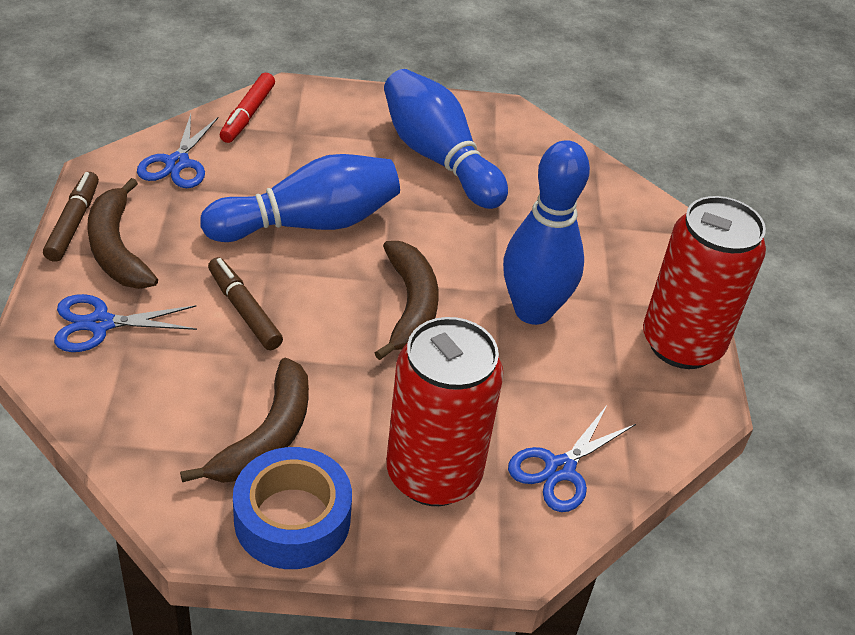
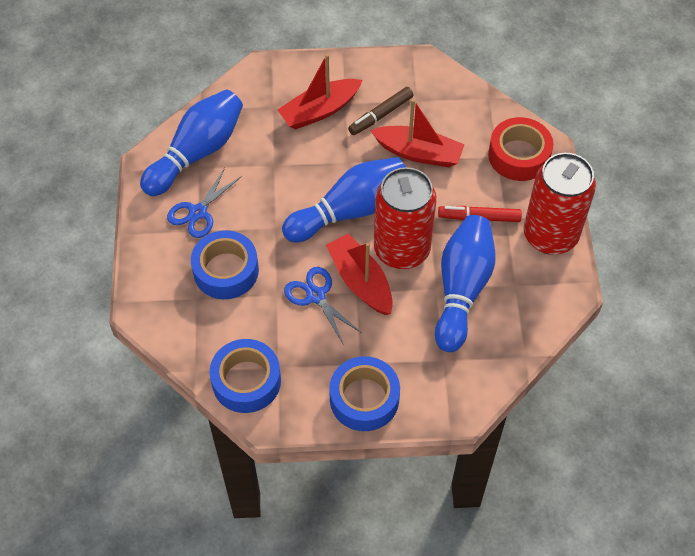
blue scissors: [54,294,197,352] [137,114,219,188] [508,405,636,512] = 3 -> [167,168,242,238] [284,267,362,345] = 2
blue tape: [233,447,352,569] = 1 -> [191,230,259,299] [209,339,281,413] [329,356,400,431] = 3
brown banana: [87,178,158,289] [180,358,309,483] [375,241,438,360] = 3 -> none = 0
brown marker: [43,172,99,262] [208,257,283,350] = 2 -> [348,87,413,135] = 1
red boat: none = 0 -> [278,54,362,129] [326,234,393,315] [370,99,465,167] = 3
red tape: none = 0 -> [488,117,553,181] = 1

